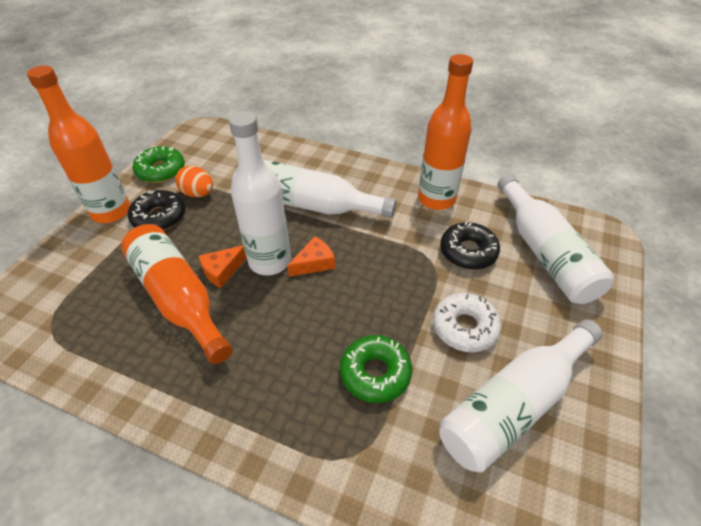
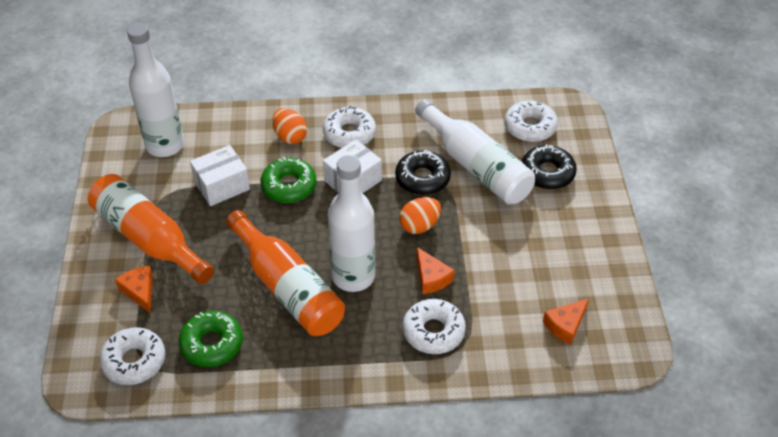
orange bottle: [27,65,130,223] [121,224,233,364] [418,54,473,210] = 3 -> [88,174,214,284] [226,210,345,336] = 2
orange cheese: [198,245,247,288] [287,236,335,277] = 2 -> [115,266,153,314] [417,247,454,294] [543,299,589,345] = 3
orange egg: [175,166,213,197] = 1 -> [272,108,307,144] [399,197,441,234] = 2
white bottle: [229,111,291,275] [264,160,397,218] [439,319,603,472] [497,174,614,304] = 4 -> [127,23,184,157] [328,155,375,292] [415,99,535,205] = 3
white box: none = 0 -> [190,145,250,206] [323,139,382,193] = 2
white donut: [433,293,501,352] = 1 -> [99,327,165,385] [323,106,376,148] [403,299,466,354] [504,100,558,142] = 4

